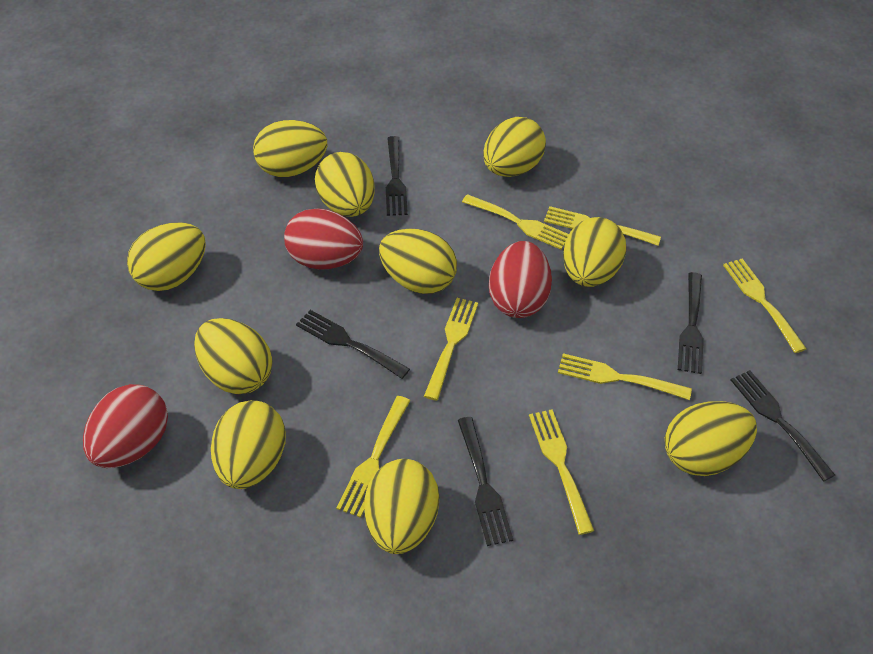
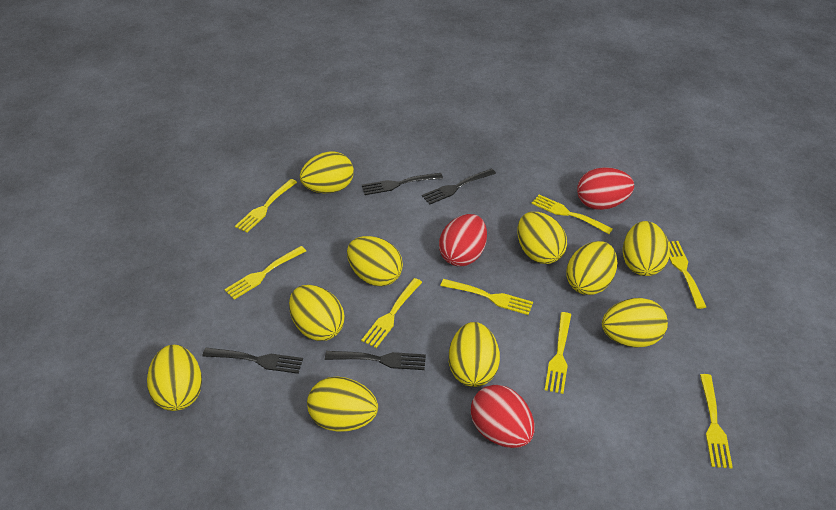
black fork: [296,310,410,379] [386,136,408,216] [458,417,513,546] [678,272,704,374] [731,370,835,481] = 5 -> [202,348,303,374] [325,351,426,370] [362,173,443,195] [422,168,496,205] = 4
yellow fork: [336,396,410,518] [424,298,478,401] [462,194,569,249] [529,409,594,535] [544,206,661,246] [558,353,692,400] [723,258,807,353] = 7 -> [224,246,306,300] [235,179,297,233] [361,278,422,348] [440,279,533,315] [531,195,613,234] [545,312,571,394] [669,241,706,309] [700,374,733,468] = 8

